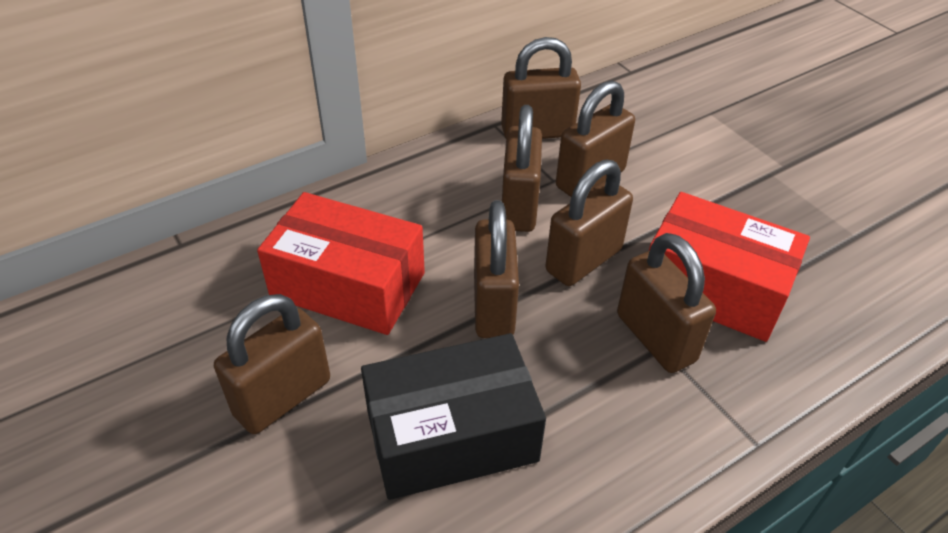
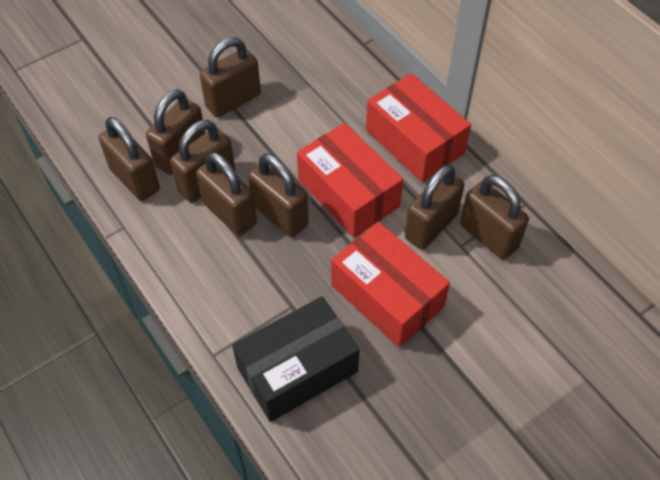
brown padlock: [214,294,330,434] [474,200,519,338] [501,37,581,139] [502,105,542,232] [545,160,633,286] [556,81,635,197] [617,233,716,373] = 7 -> [99,117,160,201] [146,89,205,175] [170,120,235,203] [196,152,257,236] [200,37,261,118] [248,154,308,237] [405,165,464,250] [460,175,529,260] = 8
red box: [257,192,425,335] [649,192,810,342] = 2 -> [297,123,403,238] [331,222,450,347] [366,73,471,182] = 3

